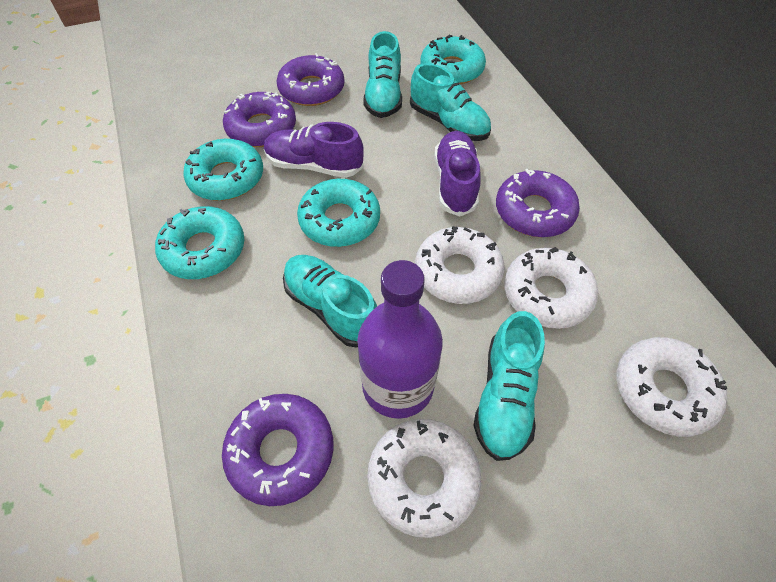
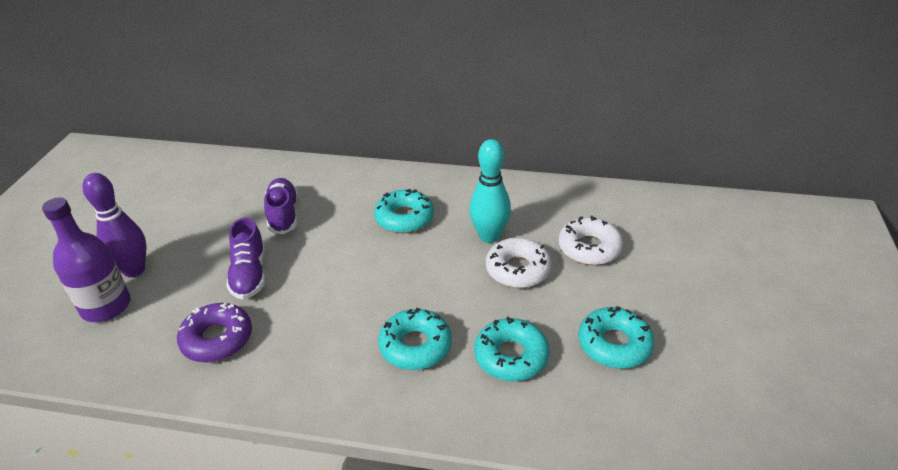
purple bowling pin: none = 0 -> [82,173,147,278] = 1
purple donut: [222,394,333,506] [223,92,296,147] [277,53,344,106] [496,169,580,237] = 4 -> [177,303,252,363] = 1
turquoise bowling pin: none = 0 -> [469,139,511,243] = 1
turquoise shoe: [283,255,377,347] [363,31,402,118] [410,63,491,141] [473,311,545,461] = 4 -> none = 0
white donut: [367,419,481,538] [415,226,505,304] [504,247,598,329] [617,337,727,437] = 4 -> [486,237,552,288] [558,215,623,265] = 2

